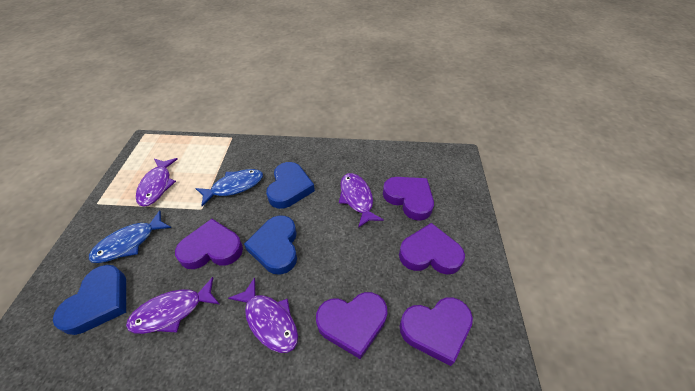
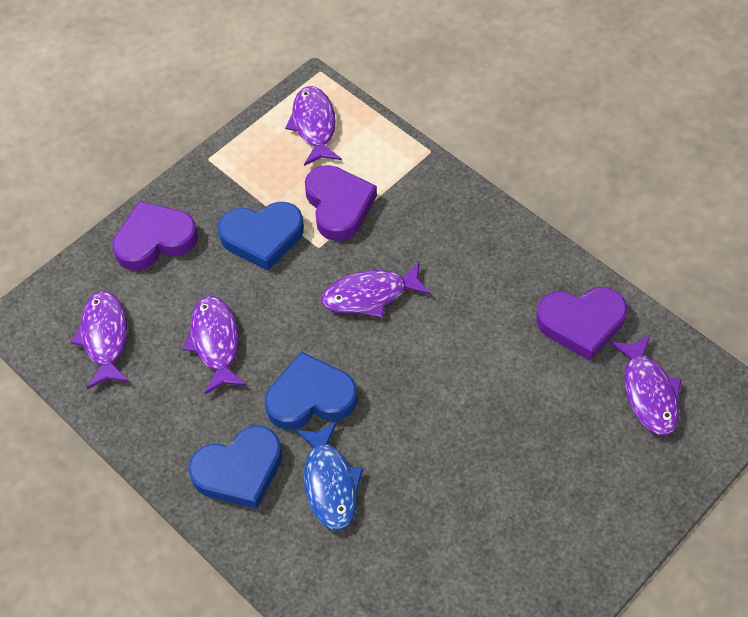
blue fish: [89,211,171,263] [195,169,263,206] = 2 -> [295,421,363,531] = 1
purple fish: [126,277,219,334] [136,158,178,206] [228,278,298,353] [339,173,384,228] = 4 -> [71,291,129,389] [183,296,247,394] [285,86,342,166] [321,261,431,318] [610,334,682,436] = 5
purple heart: [175,219,243,269] [316,292,388,359] [383,177,434,221] [399,223,465,275] [400,297,473,366] = 5 -> [112,201,198,271] [305,165,377,241] [536,287,627,361] = 3

